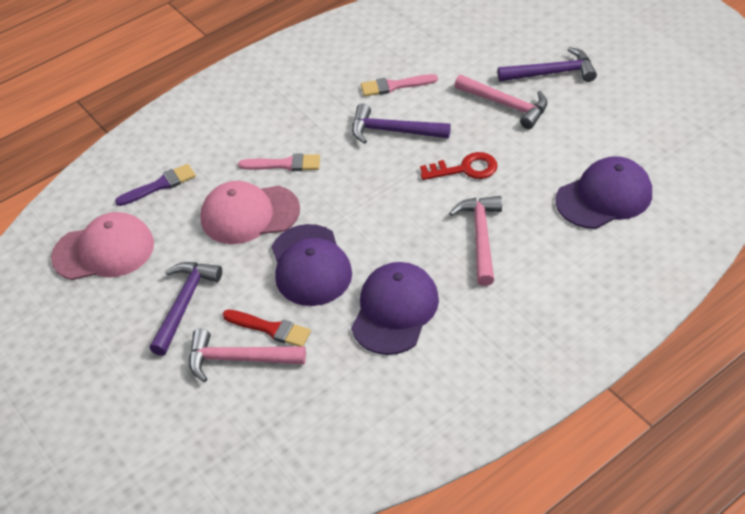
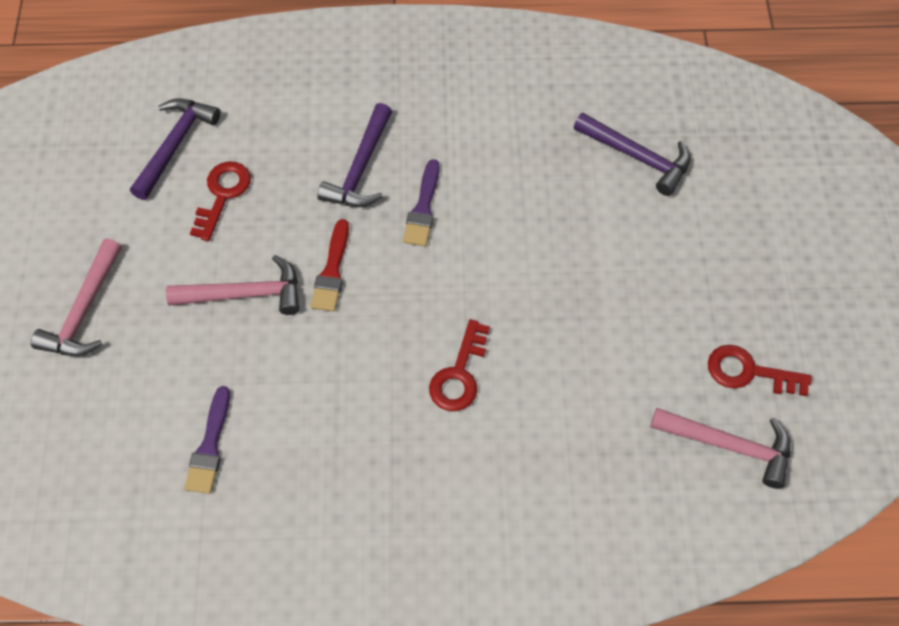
pink brush: [238,154,320,171] [361,74,438,96] = 2 -> none = 0
pink cap: [51,212,154,280] [200,181,300,244] = 2 -> none = 0
purple brush: [115,164,196,206] = 1 -> [184,386,230,494] [403,159,440,246] = 2
purple cap: [272,224,352,306] [351,262,439,355] [555,156,652,229] = 3 -> none = 0
red key: [420,152,498,180] = 1 -> [190,161,251,241] [429,319,490,411] [708,345,812,396] = 3

